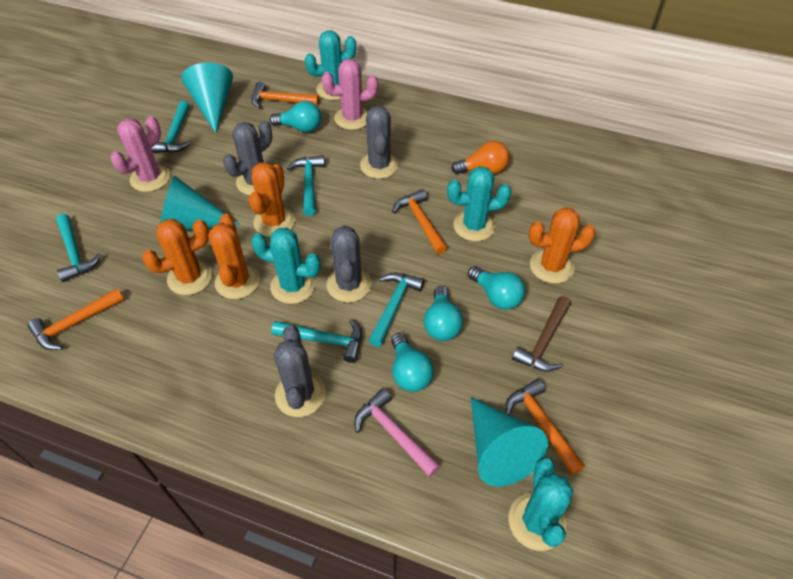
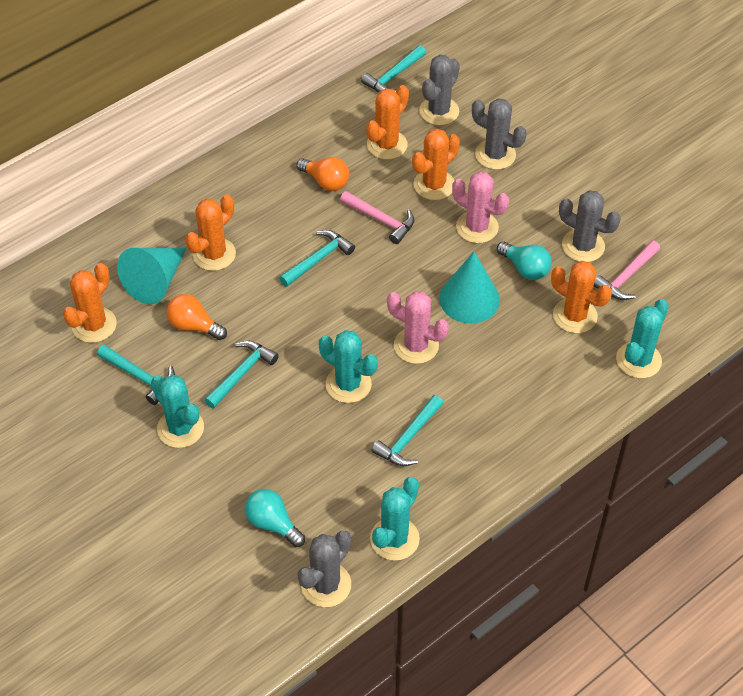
brown hammer: [512,296,571,372] = 1 -> none = 0
orange cactus: [142,219,212,295] [208,214,260,299] [249,162,296,237] [529,207,596,283] = 4 -> [63,263,116,343] [185,194,236,271] [366,85,409,159] [412,129,460,200] [551,261,612,333] = 5
orange hammer: [28,288,124,350] [251,82,319,109] [392,189,448,254] [505,379,585,475] = 4 -> none = 0
orange light bulb: [451,141,509,174] = 1 -> [167,294,227,340] [297,157,349,191] = 2
pink hammer: [354,388,440,477] = 1 -> [340,191,414,244] [594,240,660,300] = 2
turquoise cone: [160,175,240,230] [181,63,233,133] [471,397,548,487] = 3 -> [117,247,187,304] [439,252,500,323] = 2
turquoise light bulb: [269,101,321,132] [391,333,434,392] [424,286,463,341] [468,266,525,310] = 4 -> [245,489,305,547] [497,241,551,280] = 2

